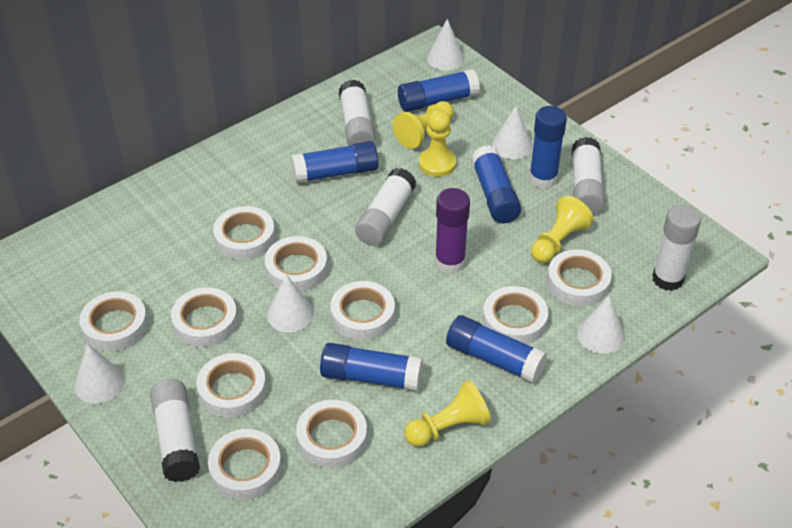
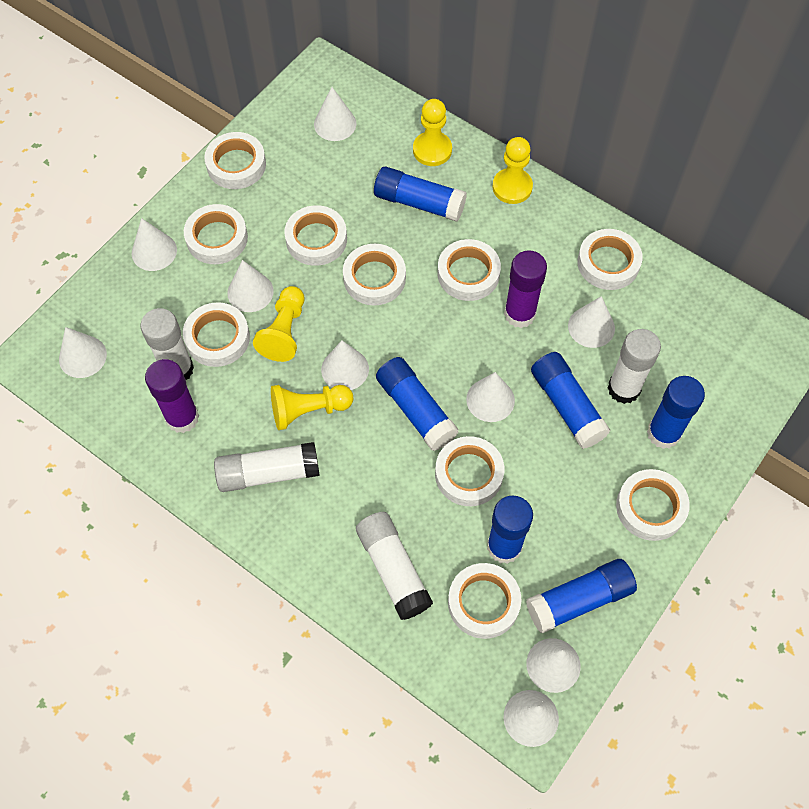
purple glue stick: [435,188,470,274] = 1 -> [145,359,199,433] [504,250,547,328] = 2
white cone: [75,344,125,403] [267,274,314,332] [427,19,465,70] [492,105,533,159] [577,295,625,354] = 5 -> [59,327,107,378] [132,218,177,271] [227,260,274,312] [314,87,357,141] [321,340,369,390] [466,372,515,422] [504,690,559,747] [527,638,581,693] [568,296,615,348] = 9
white glue stick: [150,379,200,482] [339,80,376,146] [355,168,416,246] [572,137,605,215] [652,205,701,291] = 5 -> [140,308,194,380] [214,442,320,492] [356,512,433,620] [608,329,661,404] = 4

